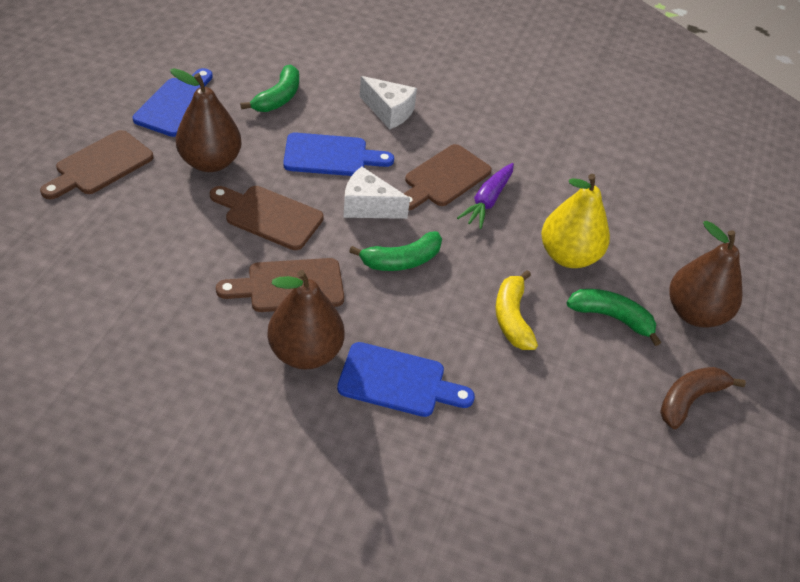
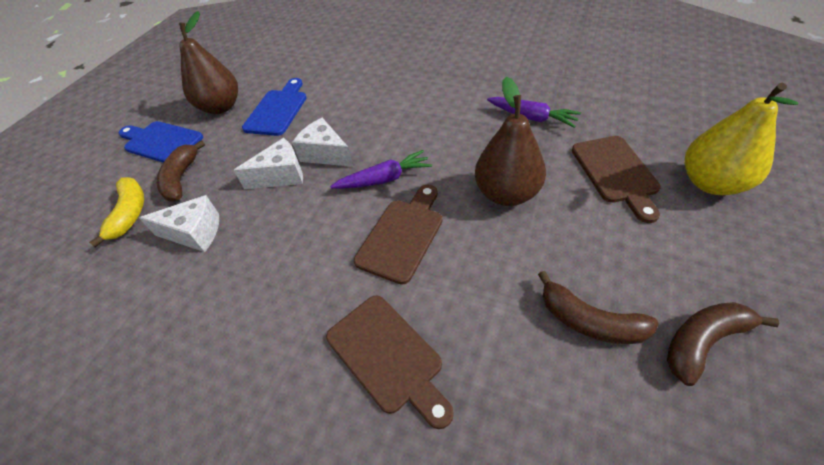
blue cutting board: [133,68,213,137] [283,133,394,176] [337,342,475,417] = 3 -> [119,121,203,163] [242,78,307,136] = 2
brown banana: [660,367,746,429] = 1 -> [156,140,205,201] [538,271,659,344] [667,302,779,386] = 3
brown cutting board: [40,130,153,199] [210,186,324,250] [216,258,344,312] [404,144,492,210] = 4 -> [326,295,454,429] [354,184,442,284] [572,136,661,223] = 3
brown pear: [170,68,242,172] [268,270,344,370] [669,221,742,327] = 3 -> [179,11,238,114] [475,77,546,206] = 2
green banana: [240,65,299,112] [349,231,442,271] [567,289,661,346] = 3 -> none = 0
purple carrot: [457,163,514,229] = 1 -> [330,150,432,189] [487,97,581,128] = 2
white cheese: [343,167,410,219] [360,76,417,129] = 2 -> [139,195,219,252] [234,138,303,189] [292,118,354,167] = 3

